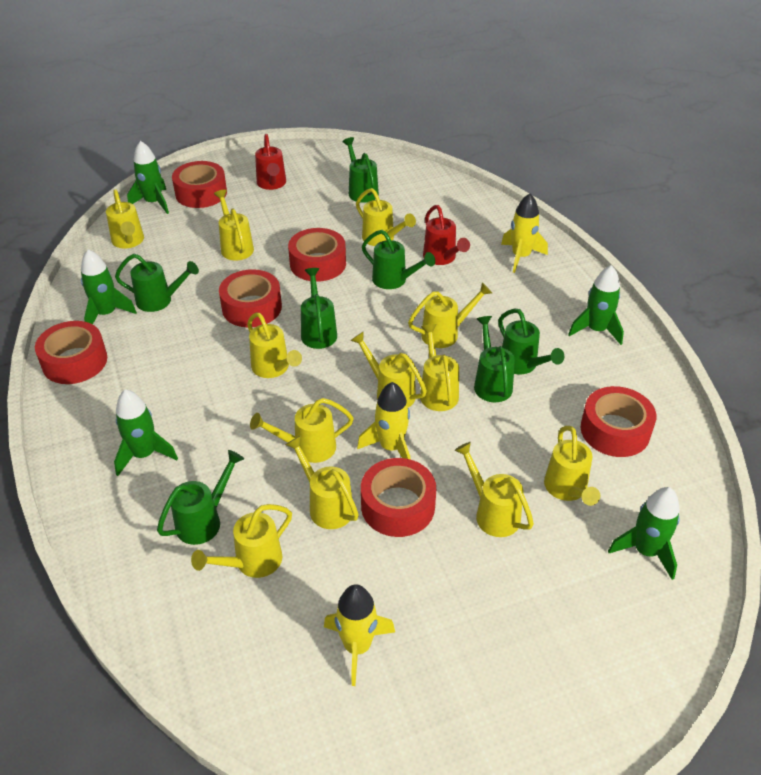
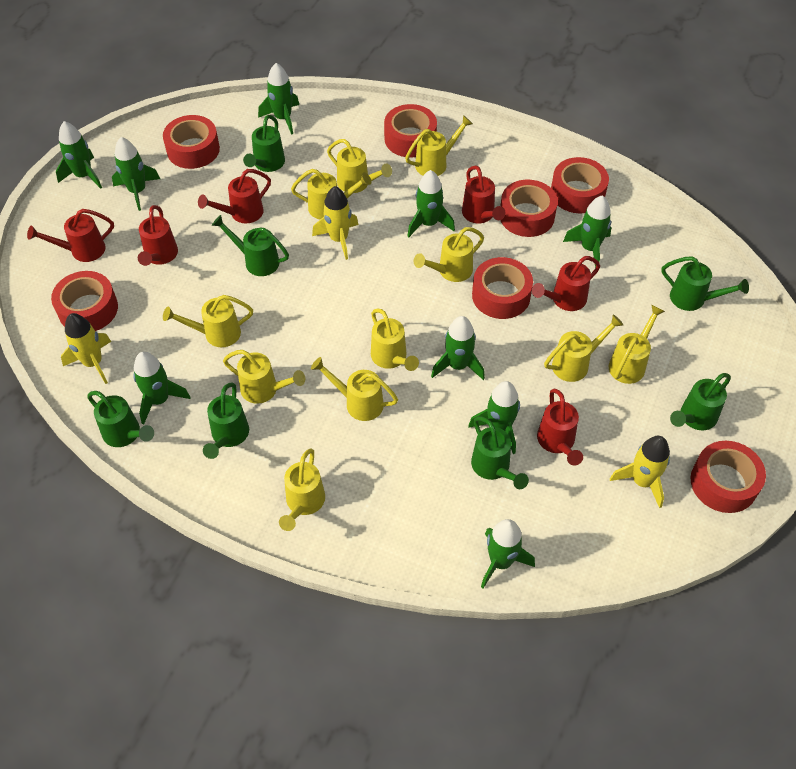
green rocket: [81,249,137,324] [114,389,178,476] [127,141,169,214] [568,265,624,345] [608,487,680,580] = 5 -> [56,121,102,189] [112,137,160,211] [133,352,190,424] [258,63,299,135] [408,170,455,237] [431,316,485,380] [468,381,520,454] [481,519,535,588] [563,195,611,268] = 9
red tape: [35,321,107,384] [172,161,227,208] [219,269,282,327] [288,228,346,282] [361,458,436,537] [580,386,656,457] = 6 -> [51,271,118,331] [163,115,220,169] [384,104,437,157] [472,257,533,319] [501,180,558,237] [551,157,609,213] [690,441,766,513] = 7
red watering can: [255,134,286,190] [423,205,470,265] = 2 -> [27,209,114,262] [138,205,178,266] [198,169,271,224] [462,166,506,223] [532,256,600,311] [537,389,583,466] = 6
yellow watering can: [106,189,144,249] [191,504,292,578] [214,190,254,261] [247,313,302,378] [250,398,354,463] [285,436,359,529] [350,331,427,408] [356,188,416,246] [408,282,492,348] [420,324,459,411] [455,442,534,537] [544,426,600,506] = 12 -> [163,295,253,347] [223,350,305,404] [279,448,325,531] [291,169,371,219] [311,357,398,421] [327,139,392,193] [371,308,419,371] [405,115,473,176] [414,227,484,282] [544,314,623,382] [608,305,665,384] = 11

